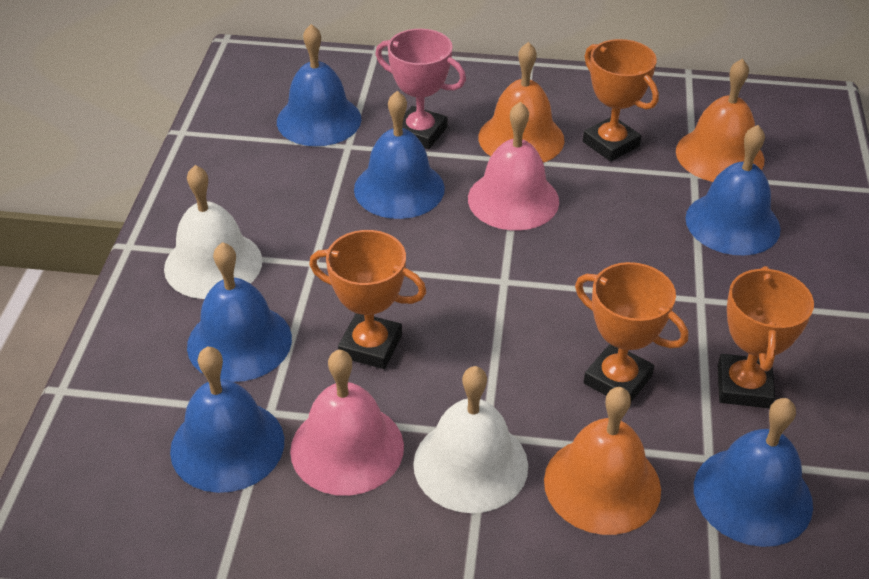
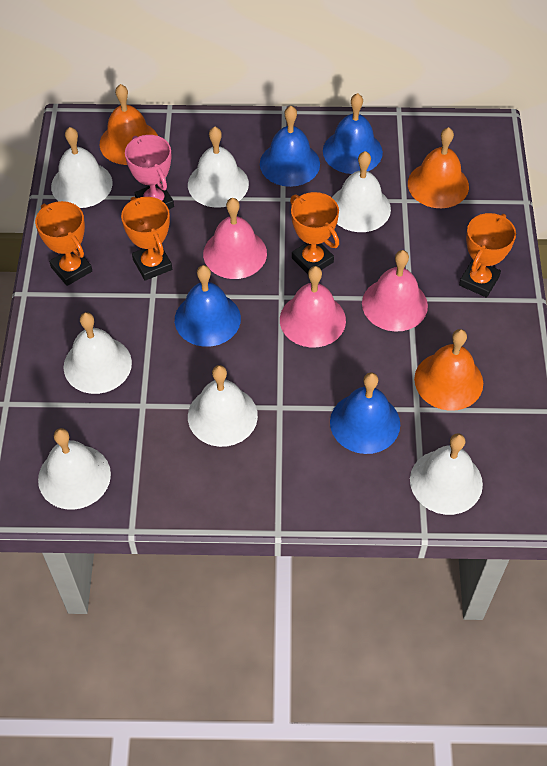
blue bell: [170,346,284,493] [187,242,292,382] [277,24,362,146] [354,91,445,219] [685,125,781,256] [694,398,813,547] = 6 -> [175,265,241,347] [260,106,320,187] [323,93,383,174] [330,372,400,454] = 4
pink bell: [290,350,404,496] [468,102,559,231] = 2 -> [203,198,267,279] [280,266,346,347] [362,250,428,332] = 3
white bell: [164,165,262,299] [413,366,528,513] = 2 -> [38,428,111,510] [51,127,113,208] [64,312,132,394] [188,127,249,208] [188,365,258,447] [332,151,391,232] [410,433,483,515] = 7

